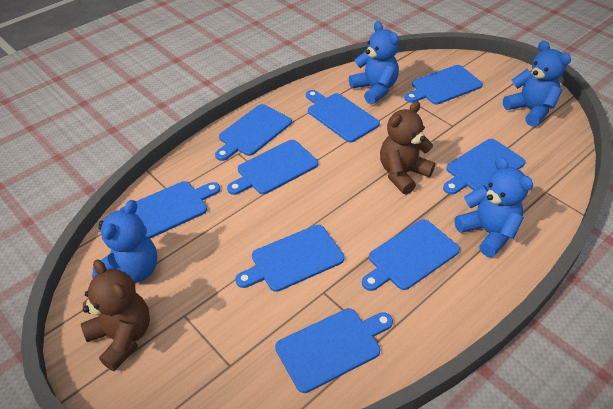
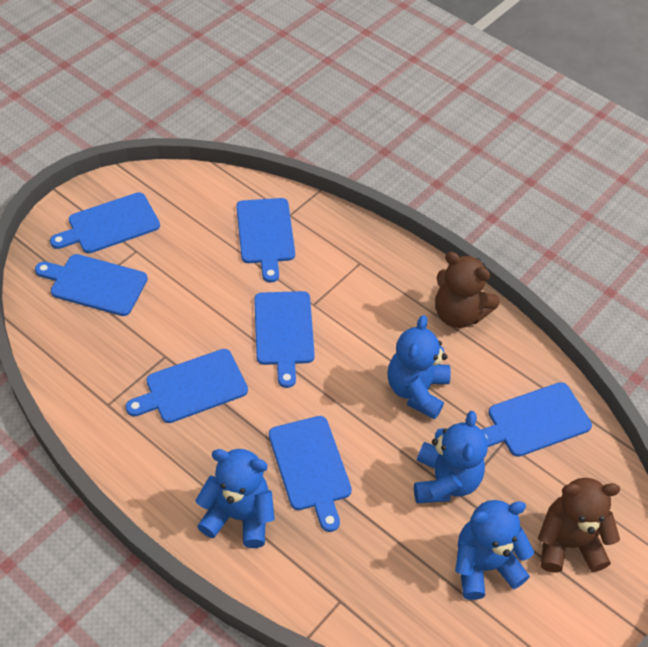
blue cutting board: [120,181,220,239] [215,104,292,161] [227,140,318,195] [235,225,345,292] [275,308,393,393] [306,90,380,142] [362,219,460,291] [404,65,483,104] [443,139,525,194] = 9 -> [35,254,148,316] [50,192,160,253] [126,349,248,423] [236,198,295,283] [254,291,315,388] [269,416,352,532] [481,382,592,457] = 7

